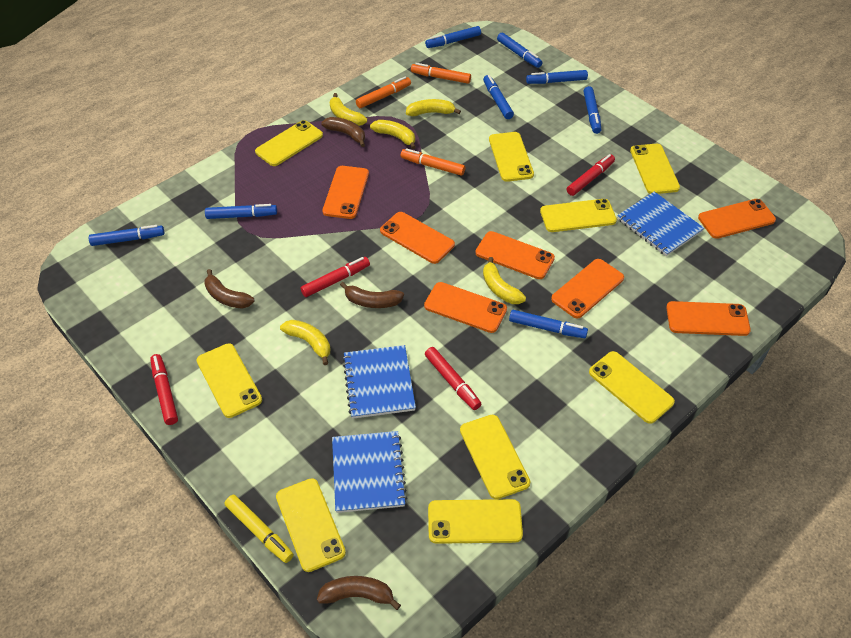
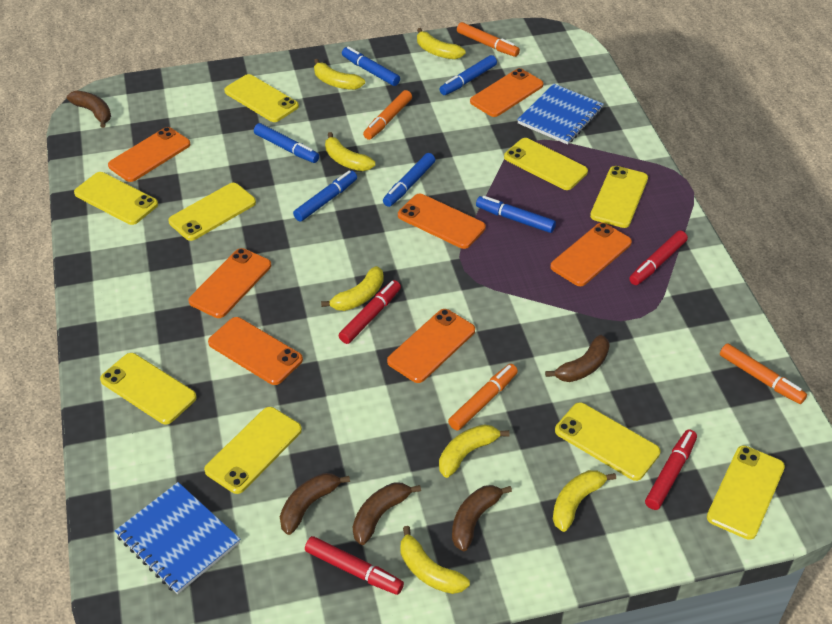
blue marker: [89,225,164,246] [205,204,277,219] [425,26,481,48] [483,75,514,119] [497,33,542,68] [509,310,588,338] [526,70,588,84] [584,86,601,134] = 8 -> [254,123,319,163] [293,171,357,221] [342,46,400,86] [383,153,435,207] [440,55,497,95] [476,196,556,233] = 6
blue notebook: [332,431,407,513] [342,345,416,419] [617,192,704,256] = 3 -> [115,482,240,594] [517,84,604,145] = 2
brown banana: [204,269,255,309] [317,576,401,610] [321,117,365,147] [340,282,404,308] = 4 -> [67,91,111,128] [280,473,350,535] [353,483,421,545] [452,485,512,551] [545,335,610,382] = 5
orange marker: [356,77,411,108] [400,148,465,176] [411,63,471,84] = 3 -> [363,90,412,140] [448,364,518,431] [457,22,520,57] [720,343,807,404] = 4
yellow banana: [280,320,330,365] [329,93,367,126] [370,120,416,149] [406,99,461,116] [483,257,526,304] = 5 -> [314,59,365,90] [321,266,384,311] [325,132,375,171] [401,526,470,594] [417,28,466,59] [439,424,509,478] [553,470,616,532] = 7
yellow marker: [224,495,294,563] = 1 -> none = 0

